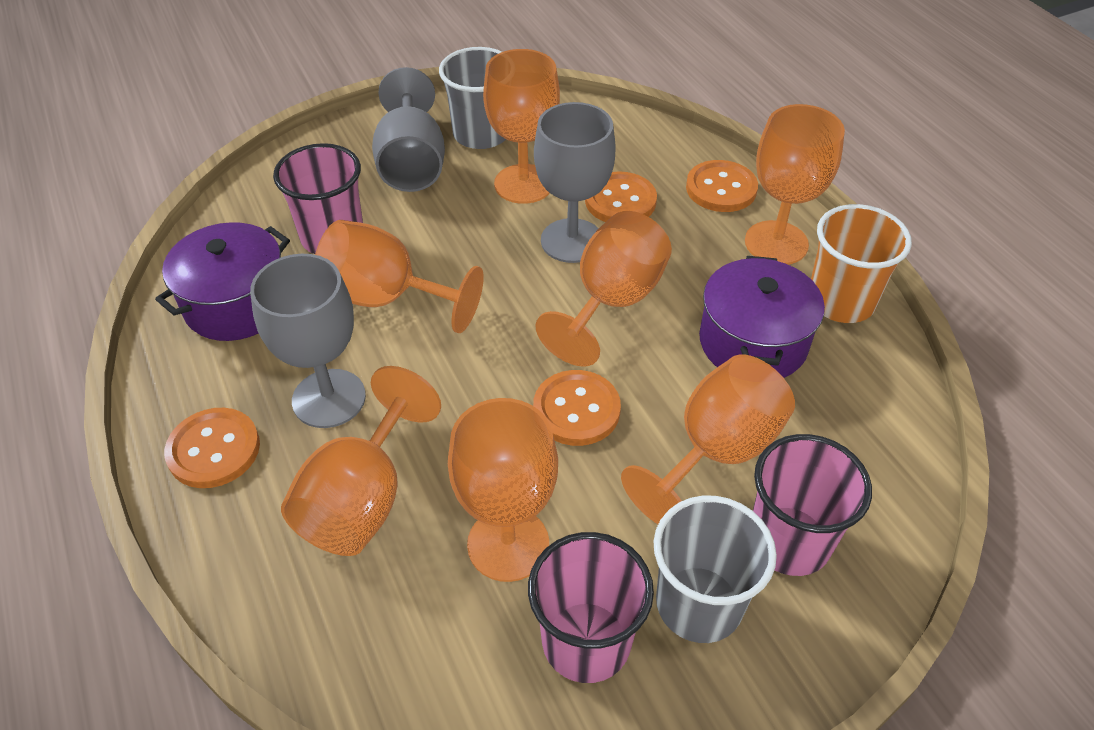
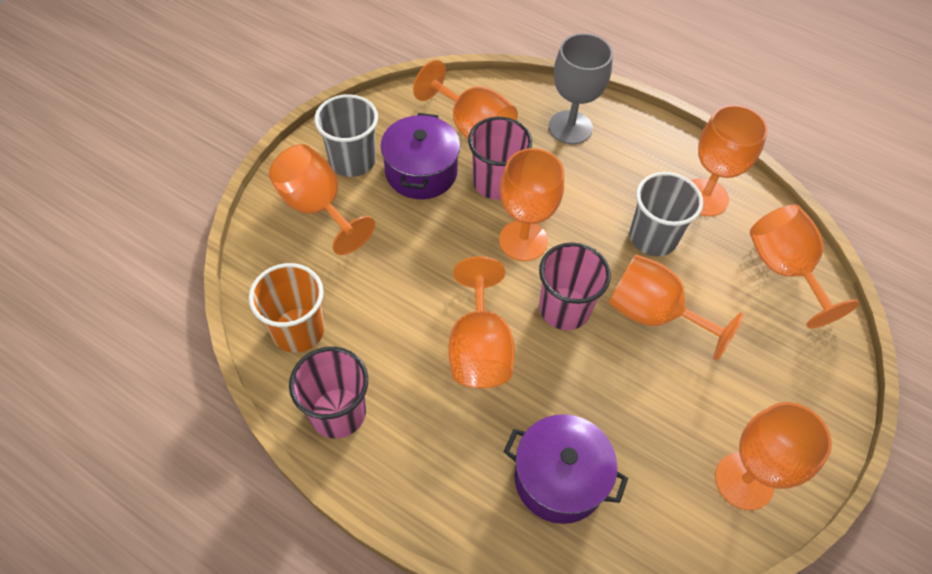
grey goblet: [250,254,366,428] [372,67,445,192] [534,102,616,263] = 3 -> [549,33,613,144] = 1
orange button: [164,408,260,488] [533,370,621,446] [585,172,657,222] [686,160,758,212] = 4 -> none = 0
orange goblet: [281,366,441,556] [315,220,484,333] [448,398,558,582] [483,49,560,204] [536,211,672,367] [621,355,795,524] [745,104,845,265] = 7 -> [269,144,375,255] [413,60,518,139] [448,256,515,388] [499,148,564,261] [608,254,744,360] [691,105,768,216] [715,402,832,510] [750,205,859,329] = 8

